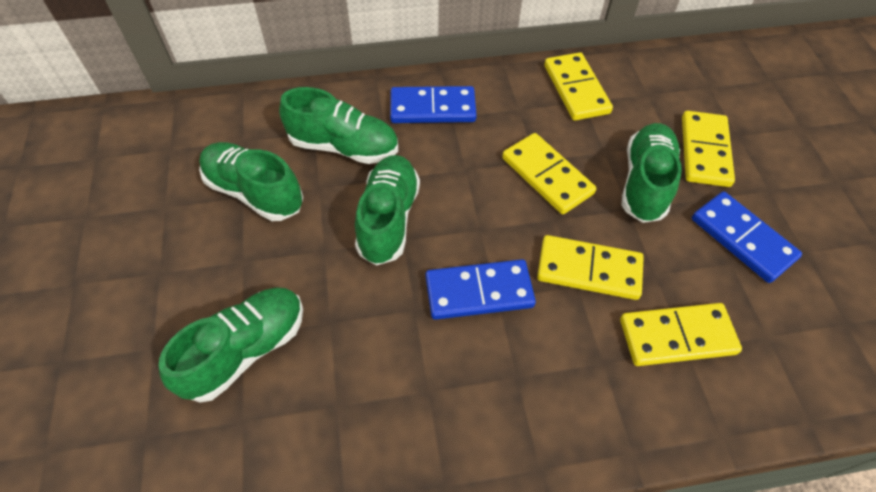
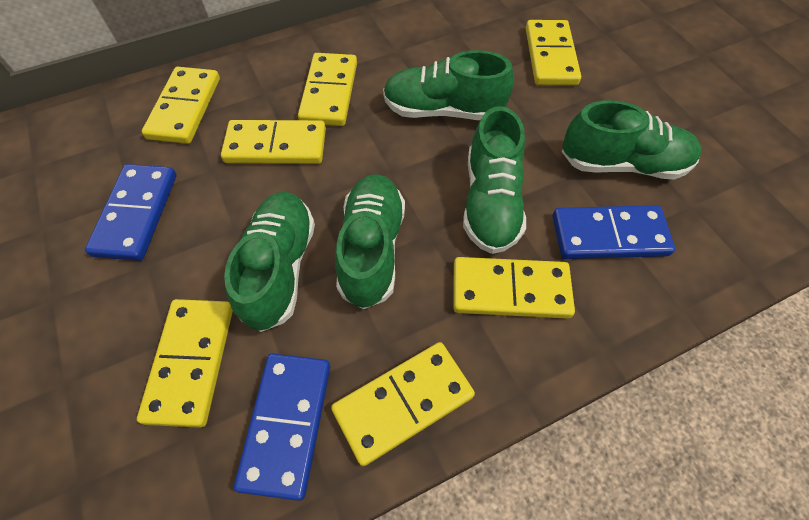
yellow domino: [502,133,596,214] [537,235,644,300] [544,52,613,121] [620,303,742,366] [682,111,735,187] = 5 -> [137,299,233,428] [142,67,220,144] [221,120,326,164] [298,53,357,126] [331,342,475,466] [453,257,575,319] [526,20,581,85] = 7

